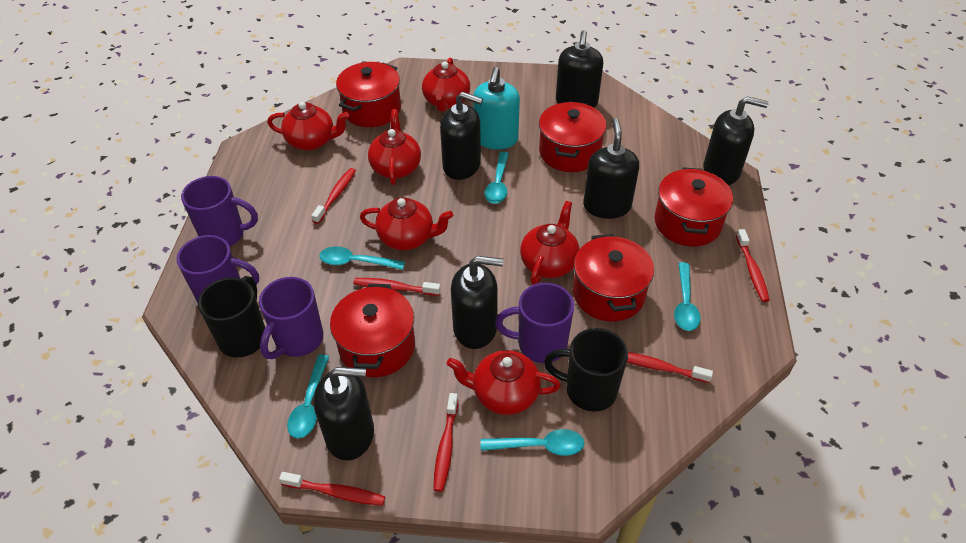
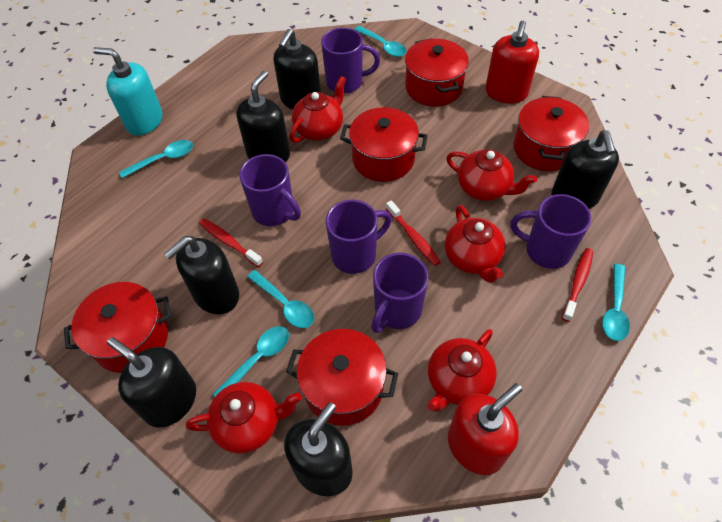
black mug: [198,276,265,358] [544,328,628,412] = 2 -> none = 0
purple mug: [177,235,259,303] [181,176,258,246] [259,277,323,359] [495,283,574,363] = 4 -> [239,154,301,226] [321,27,380,94] [326,200,392,274] [371,253,428,333] [511,194,591,269] = 5
red soap dispenser: none = 0 -> [448,383,522,475] [485,21,539,104] = 2
red teapot: [268,102,349,151] [360,197,453,250] [368,109,421,185] [422,58,470,112] [447,350,561,415] [520,201,580,285] = 6 -> [186,382,302,454] [289,76,346,143] [427,329,497,412] [445,205,506,283] [446,149,537,201] = 5
red toothbrush: [279,472,385,506] [311,168,356,224] [353,278,441,296] [433,393,458,492] [627,352,713,383] [736,229,770,302] = 6 -> [199,219,263,267] [386,200,440,266] [562,248,593,322] = 3

